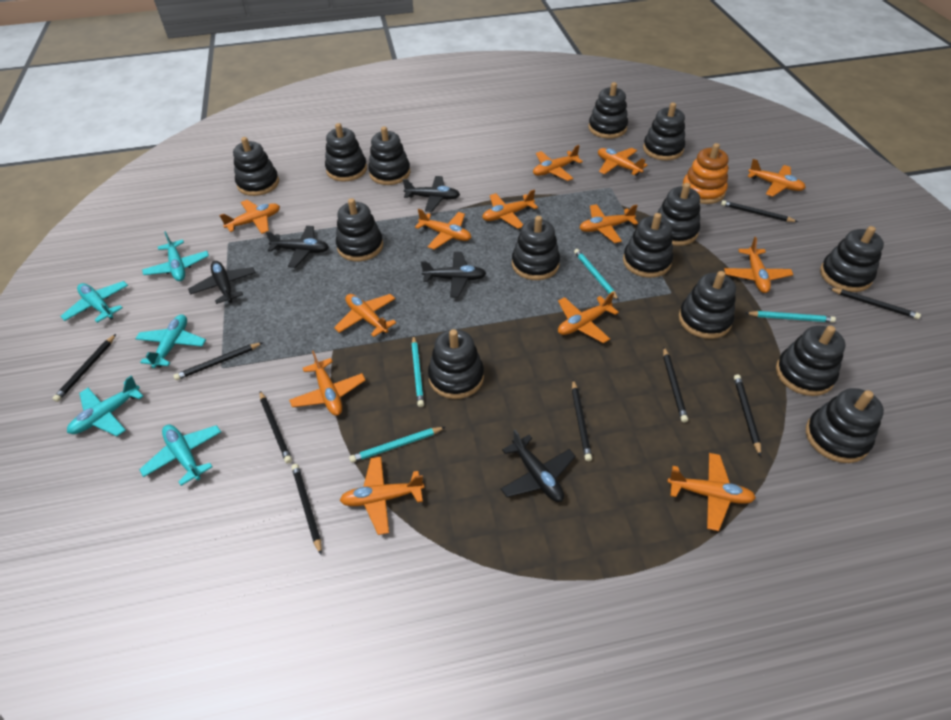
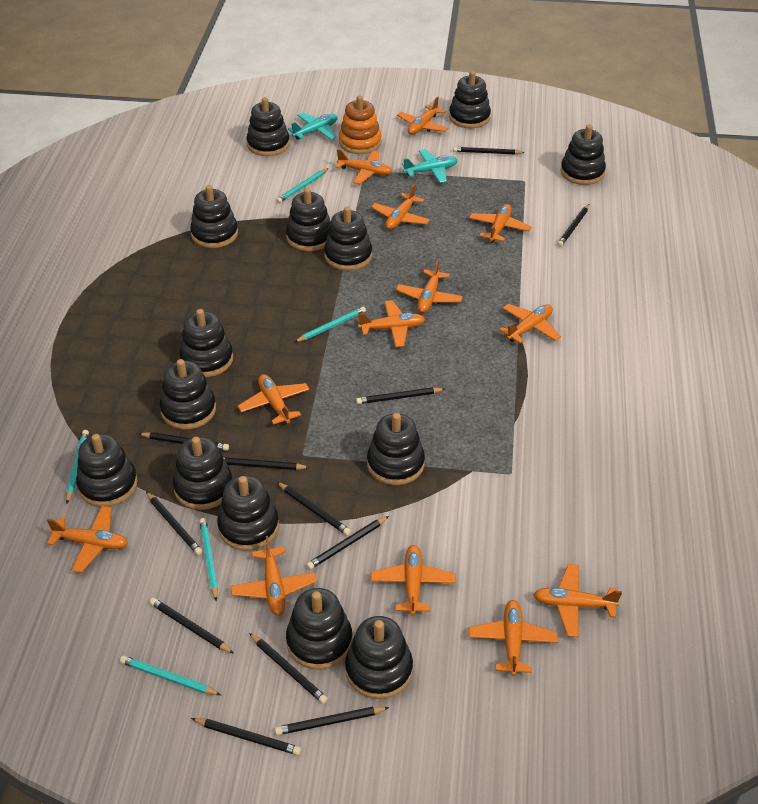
black pencil: [52,334,116,402] [173,342,263,380] [260,391,292,464] [292,464,322,555] [572,380,592,461] [663,347,688,422] [721,200,798,222] [734,374,761,457] [829,288,921,319] = 9 -> [138,432,229,451] [146,492,202,555] [150,598,234,654] [191,718,301,755] [223,457,310,470] [249,633,328,704] [275,707,390,735] [277,482,351,536] [306,516,389,570] [356,387,445,404] [453,147,525,155] [557,204,589,247] = 12
black plane: [188,261,256,304] [266,226,329,268] [403,176,460,212] [421,252,486,297] [501,430,576,502] = 5 -> none = 0
turquoise pencil: [349,427,445,463] [411,335,424,407] [574,249,619,301] [746,311,836,322] = 4 -> [66,430,89,504] [120,656,221,695] [199,518,218,602] [276,168,328,203] [295,306,366,342] = 5
turquoise plane: [60,281,128,323] [67,376,144,436] [135,314,206,368] [139,424,221,486] [142,231,209,281] = 5 -> [288,113,337,140] [402,149,458,183] = 2

